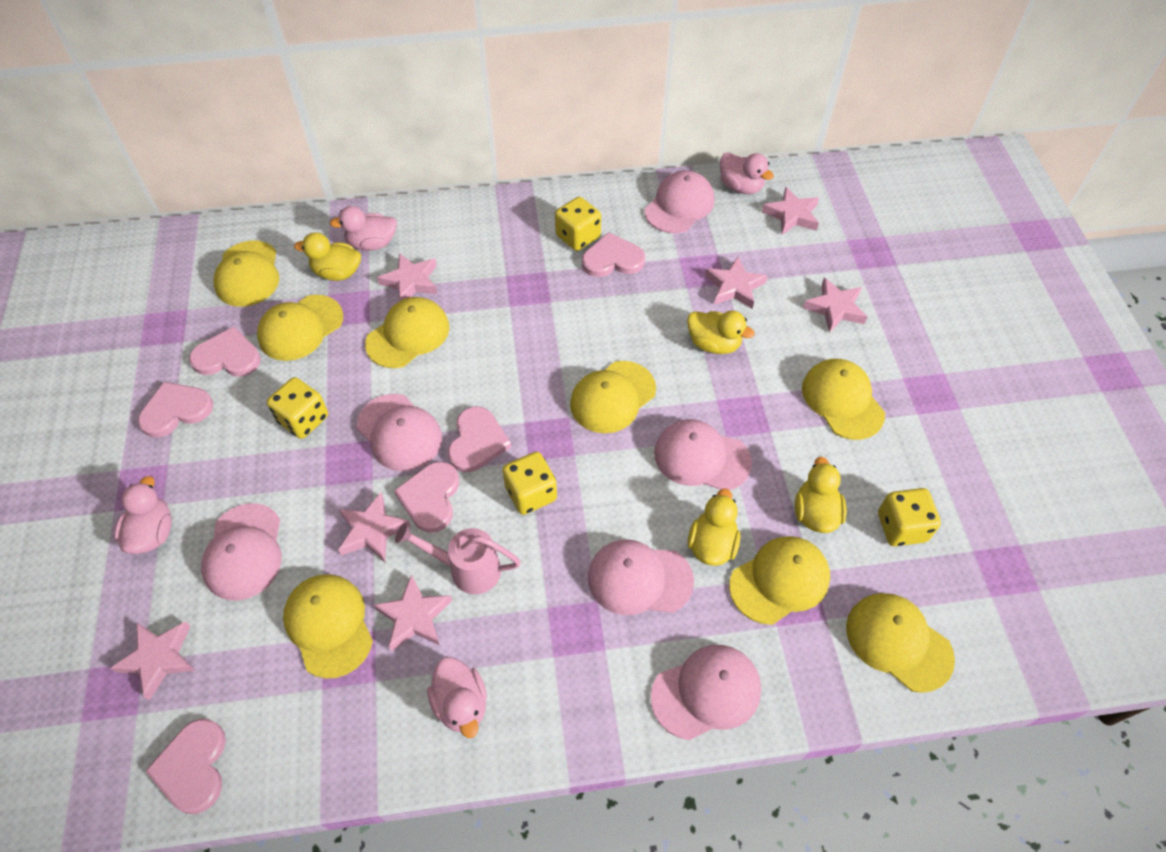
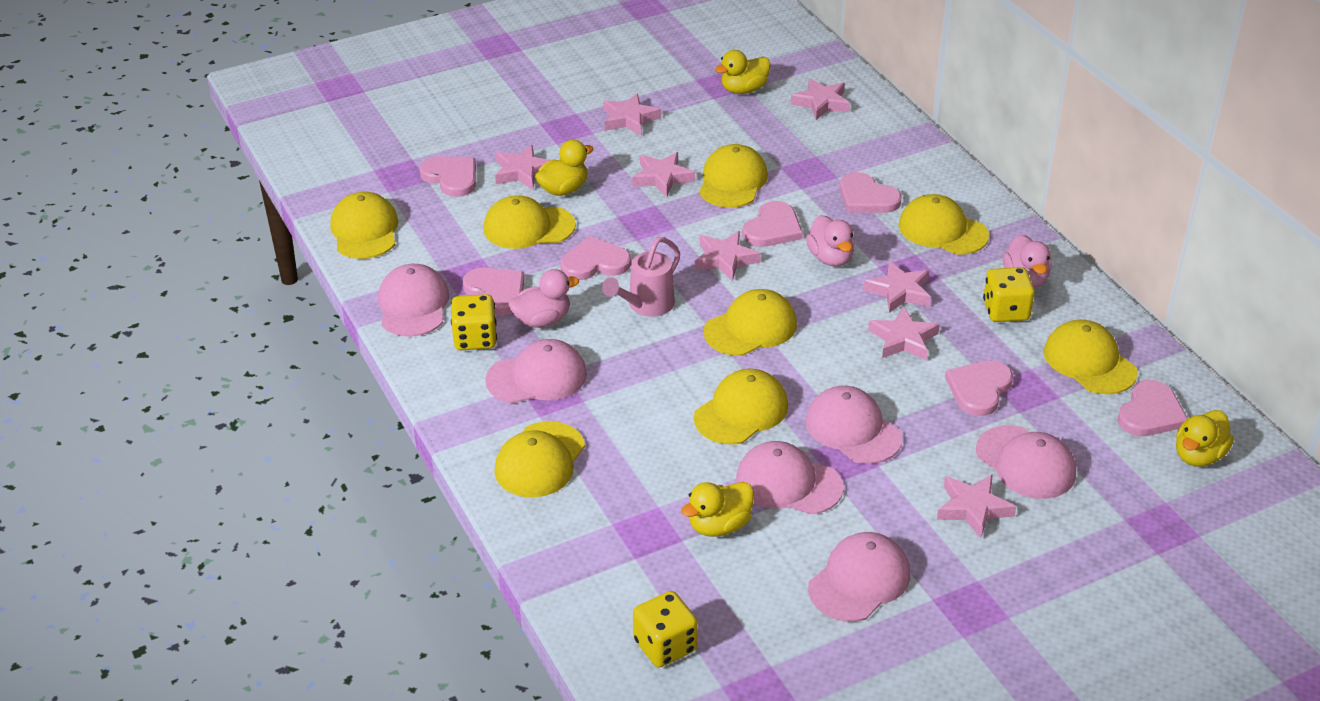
pink duck: [114,476,172,554] [330,206,397,251] [427,657,487,738] [720,152,774,194] = 4 -> [509,269,579,328] [806,215,855,267] [1003,234,1052,288] = 3
pink heart: [138,382,213,438] [145,719,226,814] [189,327,261,377] [394,461,459,533] [448,406,511,472] [582,232,645,277] = 6 -> [419,156,476,197] [463,268,525,315] [560,236,631,280] [742,201,803,247] [840,172,902,213] [945,360,1013,416] [1117,380,1188,436] = 7
pink star: [110,621,196,701] [338,492,411,562] [374,574,452,651] [377,253,438,301] [705,257,768,309] [762,187,819,235] [803,278,867,333] = 7 -> [495,145,550,190] [603,93,661,136] [632,152,695,197] [695,231,761,281] [791,78,850,120] [864,261,931,313] [868,307,940,360] [937,475,1016,538] = 8
yellow dice: [267,377,328,439] [502,452,557,515] [555,197,601,251] [878,488,941,546] = 4 -> [451,294,497,350] [633,591,698,667] [983,267,1035,322] = 3

